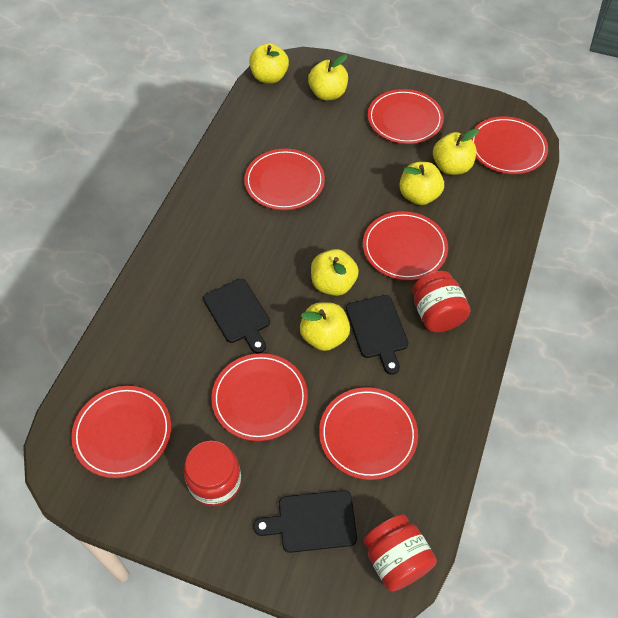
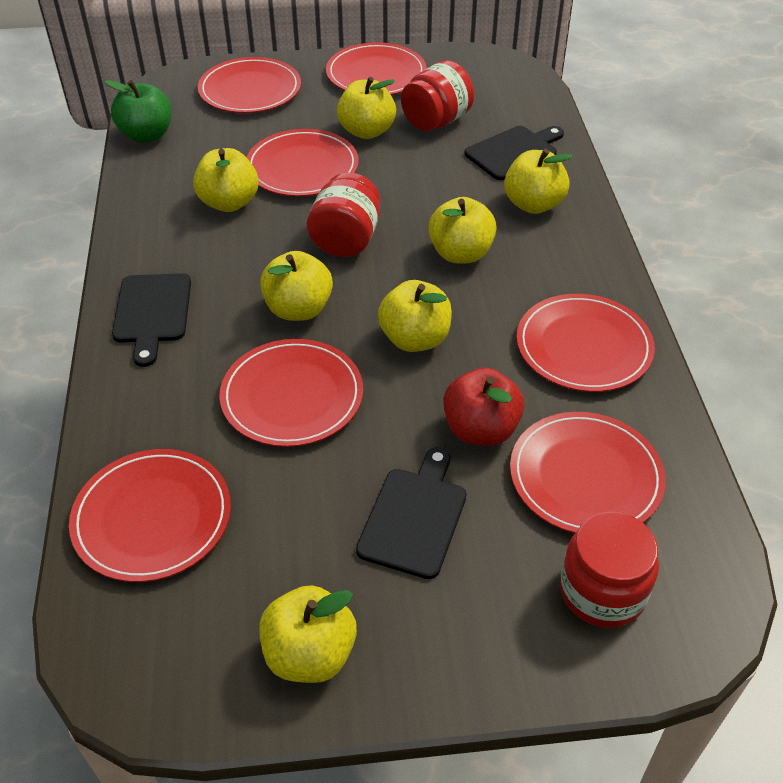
green apple: none = 0 -> [104,80,171,143] = 1
red apple: none = 0 -> [443,368,524,446] = 1
yellow apple: [249,43,289,83] [300,302,350,351] [308,54,348,100] [311,249,359,296] [399,162,444,205] [433,128,479,175] = 6 -> [193,148,259,212] [259,585,357,683] [260,251,333,321] [337,77,396,139] [378,280,452,352] [428,197,497,264] [504,149,573,214] = 7

